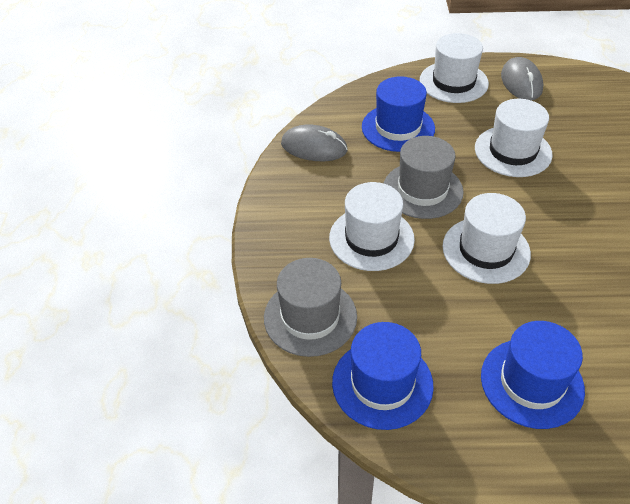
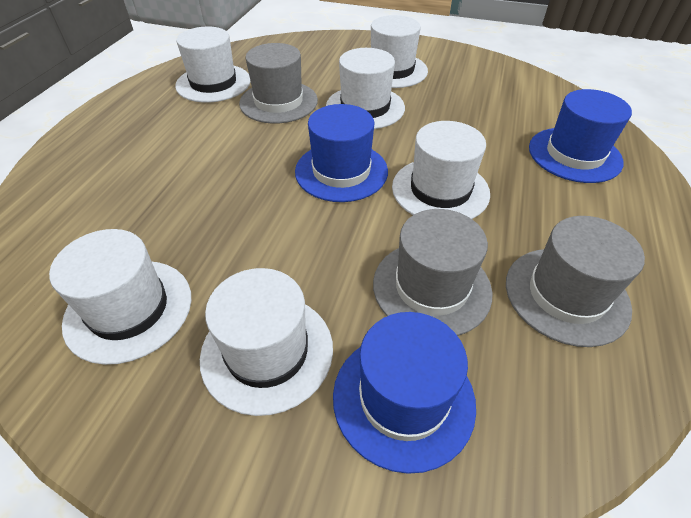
grey hat: [264,258,357,357] [384,136,464,219] = 2 -> [239,43,318,124] [373,209,492,336] [506,216,645,347] = 3
grey mouse: [281,125,348,161] [501,57,543,100] = 2 -> none = 0
white hat: [329,182,415,271] [420,33,489,103] [442,193,531,284] [475,99,553,177] = 4 -> [49,229,191,365] [175,27,251,102] [200,268,333,416] [326,48,405,129] [371,15,428,88] [392,121,490,219] = 6

